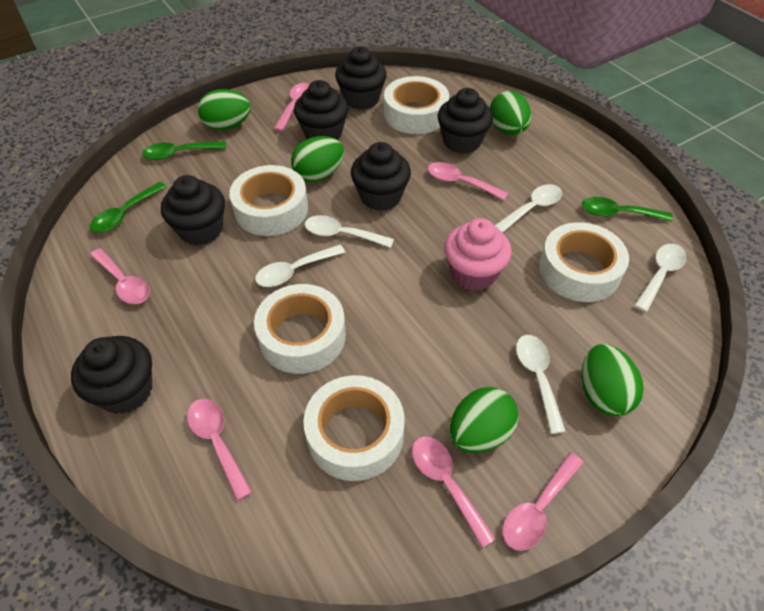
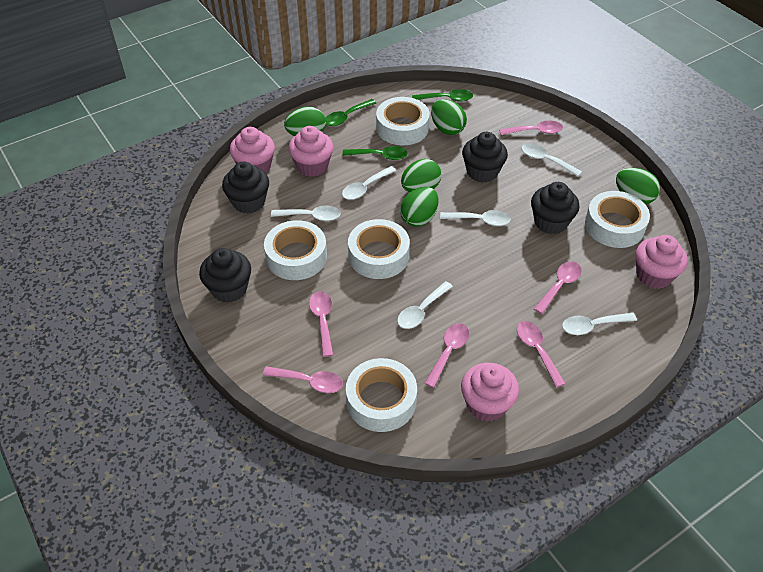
black cupcake: [71,336,152,414] [161,175,225,246] [294,80,349,140] [335,46,387,110] [351,142,411,211] [438,88,493,154] = 6 -> [199,248,251,303] [222,161,269,214] [462,132,508,183] [531,182,579,234] = 4
pink cupcake: [444,218,511,291] = 1 -> [230,127,275,173] [288,126,333,177] [461,363,519,422] [635,235,688,289] = 4
white spoon: [255,245,346,287] [304,215,394,248] [494,184,562,233] [516,335,566,434] [634,244,687,312] = 5 -> [271,206,341,221] [342,166,396,200] [397,281,453,329] [440,210,511,226] [521,143,582,176] [562,313,637,335] = 6

